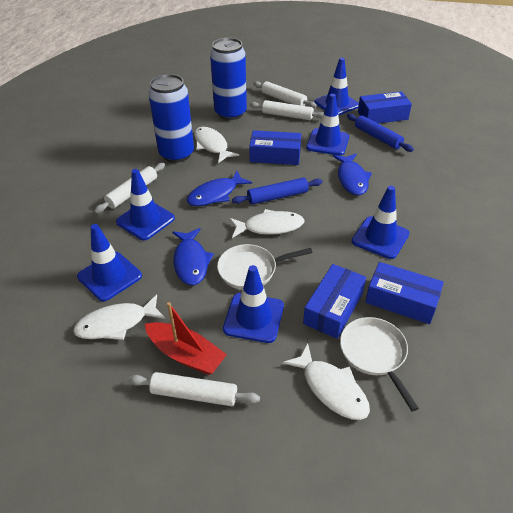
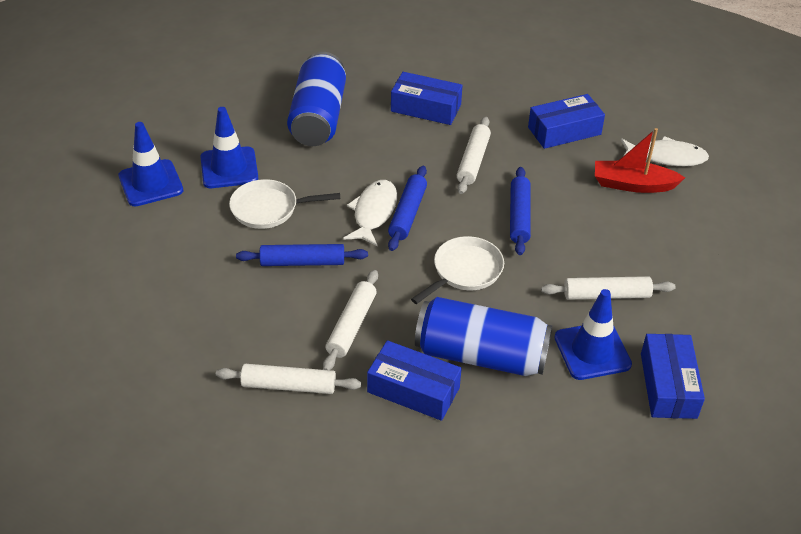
blue fish: [172,228,214,286] [187,171,252,206] [333,154,372,196] = 3 -> none = 0
blue rolling pin: [232,178,323,205] [347,114,414,152] = 2 -> [236,244,368,266] [388,166,427,251] [510,167,531,255] = 3
blue traffic cone: [77,224,142,301] [116,169,175,241] [223,265,284,343] [306,94,349,156] [315,58,359,116] [352,186,409,259] = 6 -> [119,122,183,206] [200,107,258,188] [554,289,632,380] = 3
white fish: [73,294,165,340] [194,127,239,163] [229,209,304,238] [283,343,370,420] = 4 -> [343,180,397,246] [621,136,709,166] = 2

